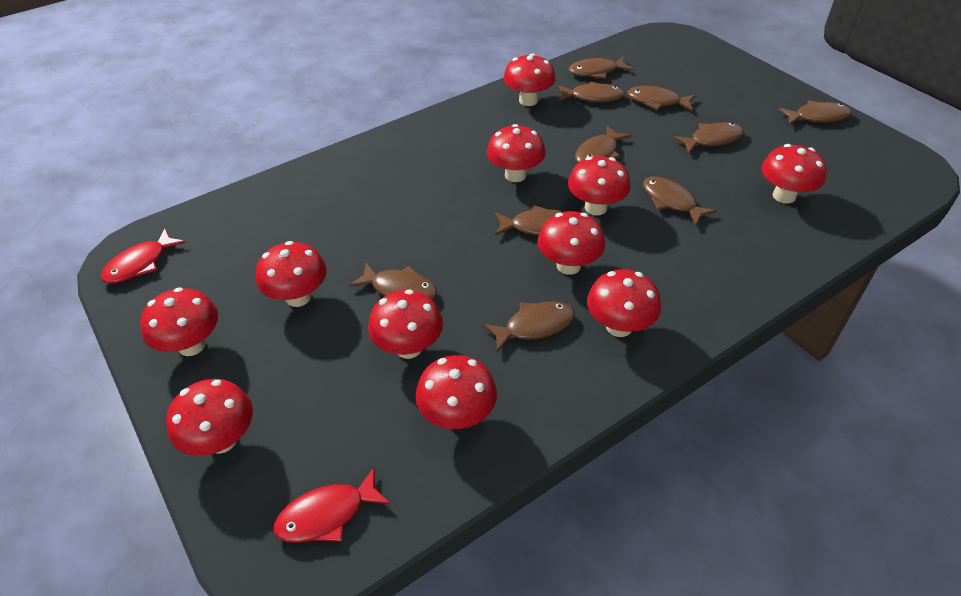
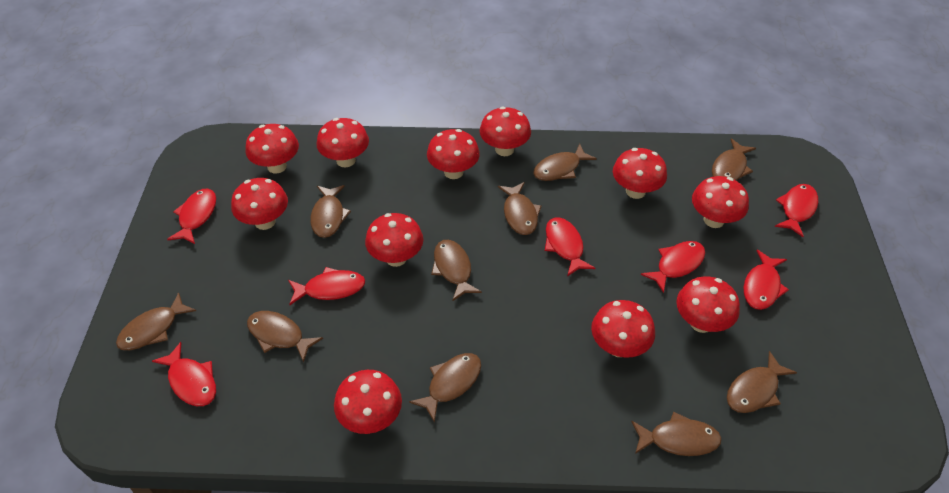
red fish: [101,228,186,283] [274,467,391,543] = 2 -> [152,342,216,406] [167,188,216,244] [288,267,365,305] [545,217,595,276] [640,241,705,293] [743,250,789,310] [775,184,819,237] = 7

